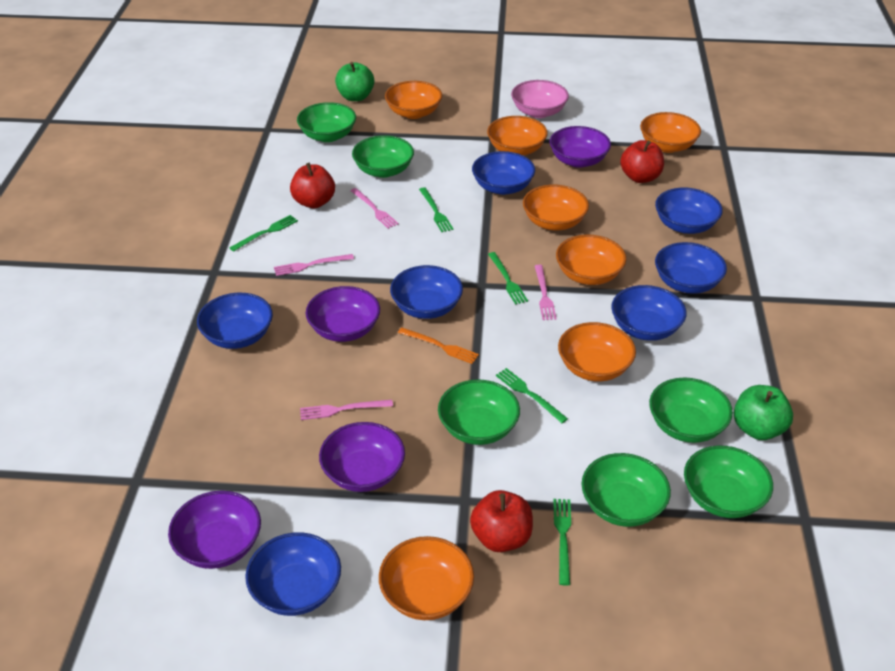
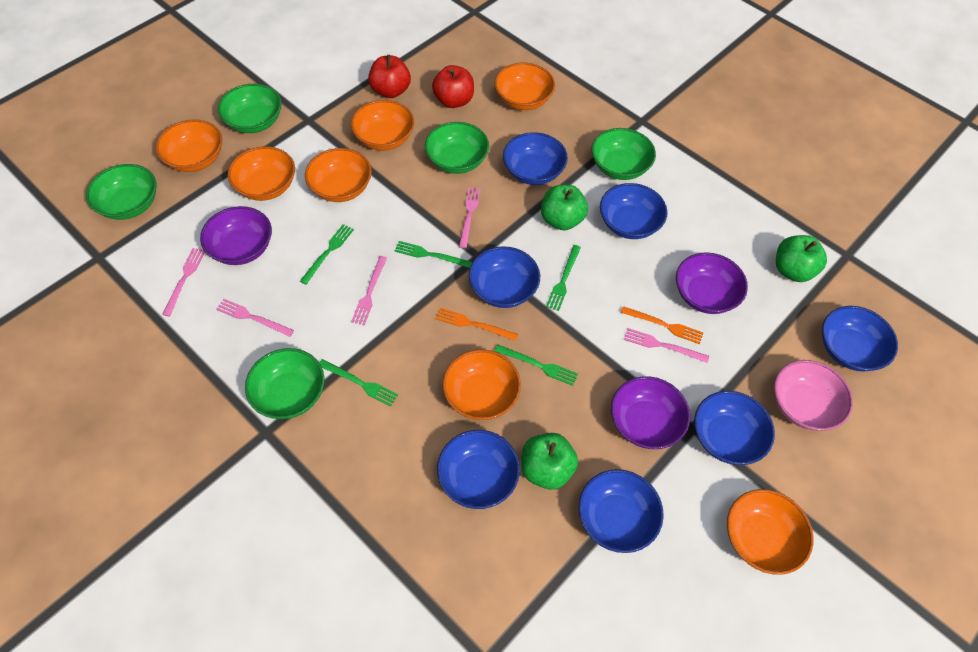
green apple: [335,62,375,101] [734,385,793,440] = 2 -> [521,433,578,490] [541,185,588,230] [776,235,827,282] = 3
green bowl: [297,102,356,142] [352,135,414,178] [438,379,520,445] [581,453,671,527] [649,378,733,443] [684,446,773,518] = 6 -> [86,164,156,220] [218,84,282,133] [245,348,325,419] [425,122,489,174] [592,128,656,180] = 5
orange fork: [398,327,479,364] = 1 -> [436,308,518,341] [621,306,703,344] = 2
pink fork: [274,254,354,276] [300,400,393,420] [350,188,399,229] [535,265,557,320] = 4 -> [162,248,205,316] [216,299,294,337] [351,256,387,326] [459,187,481,248] [624,328,709,363] = 5
purple bowl: [168,490,261,569] [306,286,380,342] [319,422,405,492] [550,126,611,168] = 4 -> [200,206,272,265] [611,376,690,449] [676,252,748,314] = 3
red apple: [290,163,335,208] [470,490,533,552] [620,140,664,183] = 3 -> [368,55,411,98] [432,65,474,108] = 2

